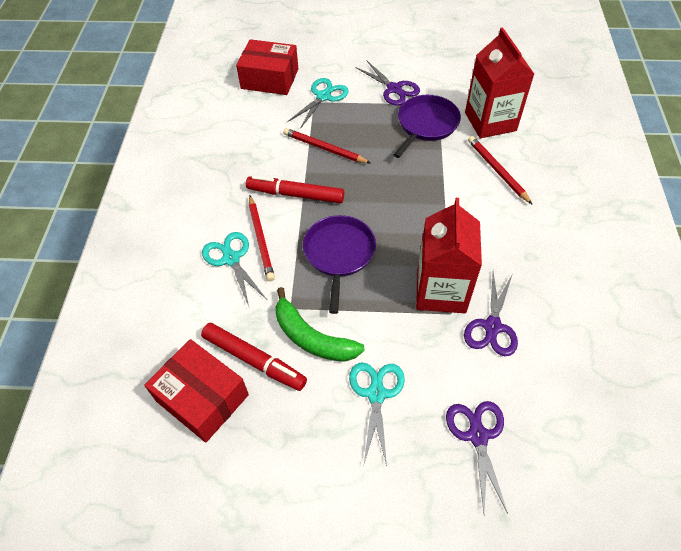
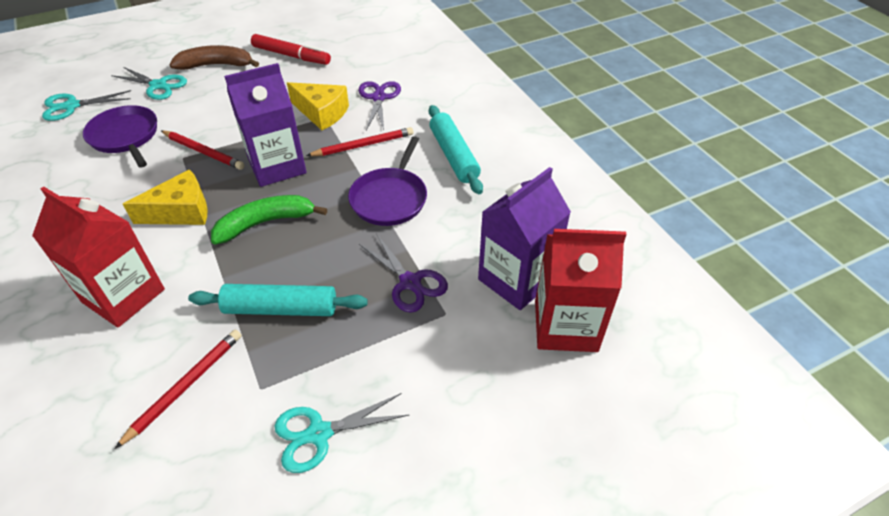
brown banana: none = 0 -> [169,45,259,70] = 1
purple carton: none = 0 -> [224,63,307,187] [478,167,571,310] = 2
purple scissors: [356,61,420,106] [446,401,508,514] [464,272,518,356] = 3 -> [358,81,401,130] [359,233,448,313] = 2
red box: [144,339,249,442] [236,39,298,95] = 2 -> none = 0
red marker: [201,323,307,391] [246,175,344,203] = 2 -> [251,34,331,65] = 1
turquoise rolling pin: none = 0 -> [188,284,368,316] [429,105,483,194] = 2
yellow cheese: none = 0 -> [123,170,208,225] [287,82,349,130] = 2

